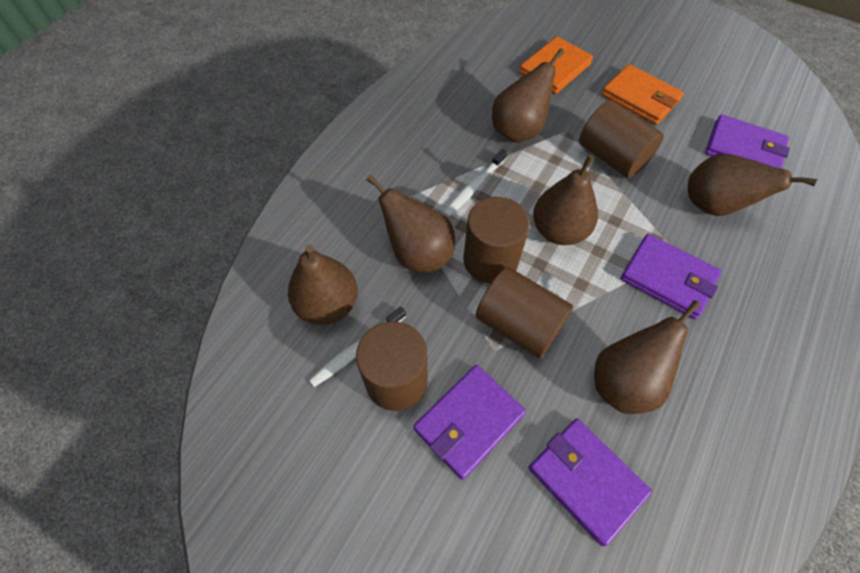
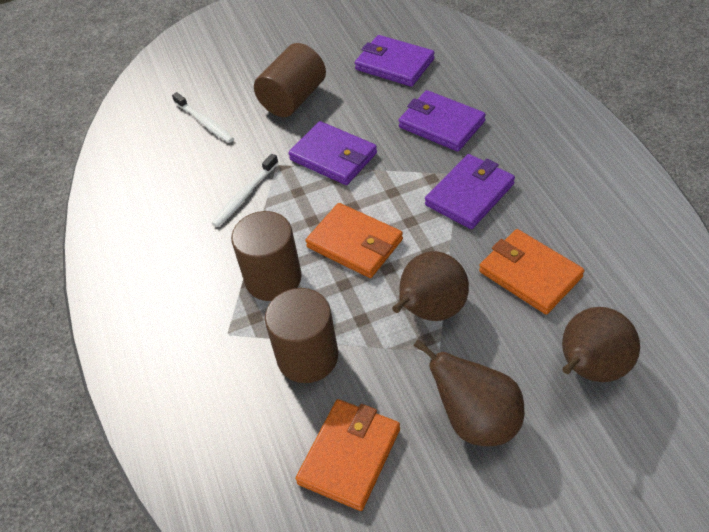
brown cylinder: [356,322,428,411] [463,197,530,283] [476,267,573,358] [579,100,664,178] = 4 -> [231,211,302,301] [254,43,326,117] [265,288,338,383] = 3
brown pear: [288,245,358,325] [367,175,455,273] [492,48,564,143] [533,155,598,245] [594,300,701,414] [688,154,817,216] = 6 -> [392,251,469,321] [413,339,524,446] [562,307,640,382] = 3
orange wallet: [519,37,593,94] [602,64,684,125] = 2 -> [295,399,400,511] [305,203,403,278] [479,229,585,314] = 3

